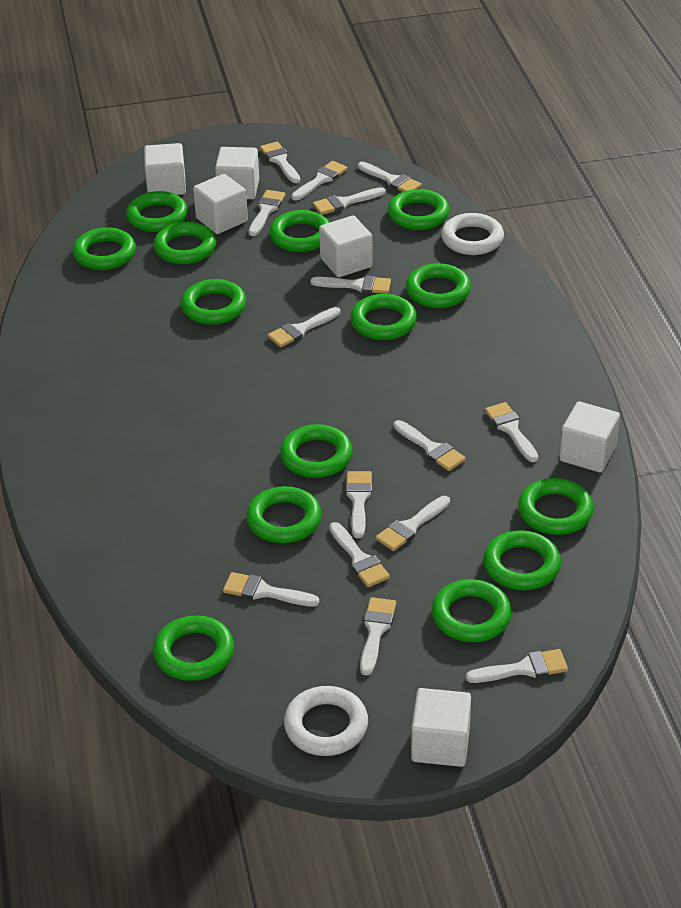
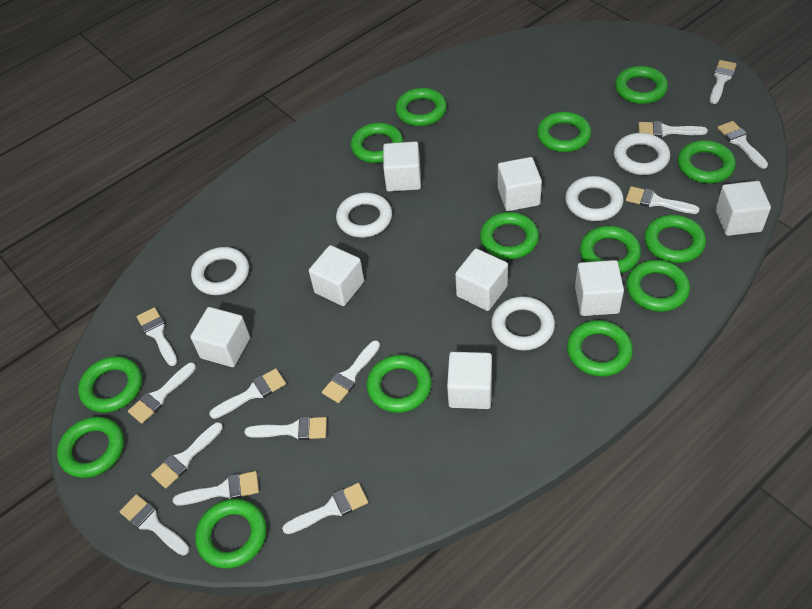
white brush: [223,572,319,606] [249,190,286,236] [260,142,300,183] [268,307,340,347] [291,161,348,200] [310,275,391,294] [313,187,385,215] [329,522,390,587] [346,471,372,538] [358,162,422,192] [360,597,396,676] [375,496,450,551] [393,420,466,471] [466,649,568,683] [485,402,538,462] = 15 -> [119,494,190,556] [128,363,196,424] [137,307,177,366] [151,422,223,489] [173,471,259,506] [209,368,286,419] [244,417,327,440] [282,483,368,534] [322,340,380,403] [626,186,700,214] [639,121,708,137] [710,60,737,104] [717,121,768,169] = 13
white cube: [144,143,186,195] [193,174,248,234] [215,147,259,199] [319,215,373,277] [411,688,471,767] [559,401,620,473] = 6 -> [190,307,250,367] [309,245,364,306] [383,141,421,192] [447,352,492,409] [455,249,508,311] [498,157,542,211] [575,260,624,316] [716,181,771,236] = 8
white ring: [284,686,368,756] [441,213,504,255] = 2 -> [191,247,249,295] [336,193,392,238] [491,296,555,351] [565,176,624,221] [614,133,670,175] = 5

